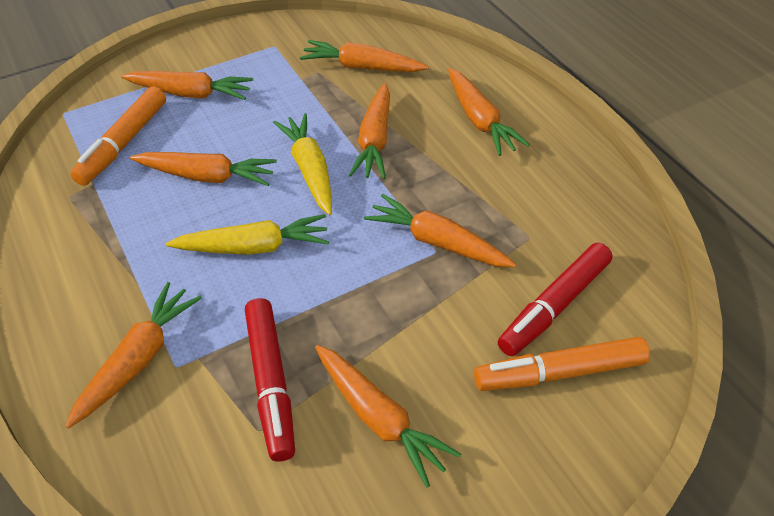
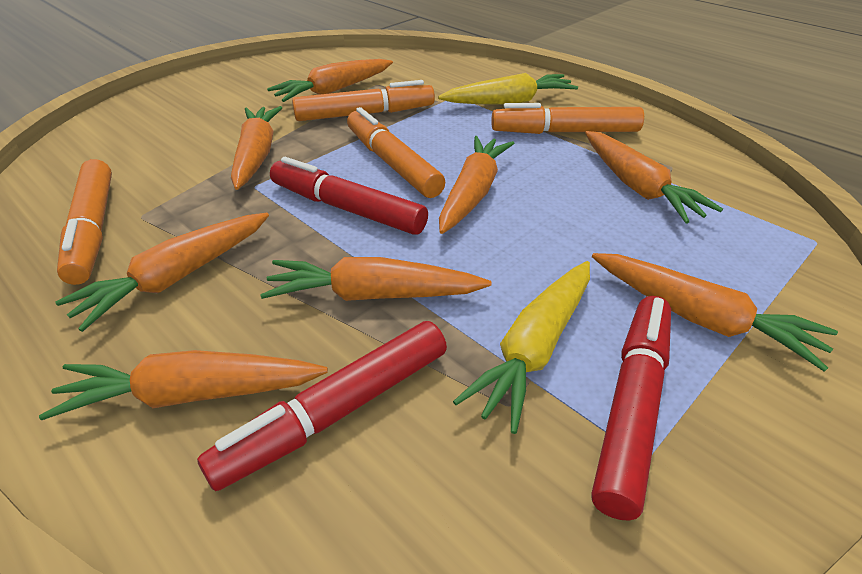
orange marker: [70,86,166,186] [474,337,650,391] = 2 -> [57,159,112,285] [292,80,435,121] [347,107,445,198] [491,103,644,134] = 4
red marker: [245,298,295,462] [498,243,613,356] = 2 -> [197,321,447,491] [270,157,428,235] [591,296,671,521] = 3

